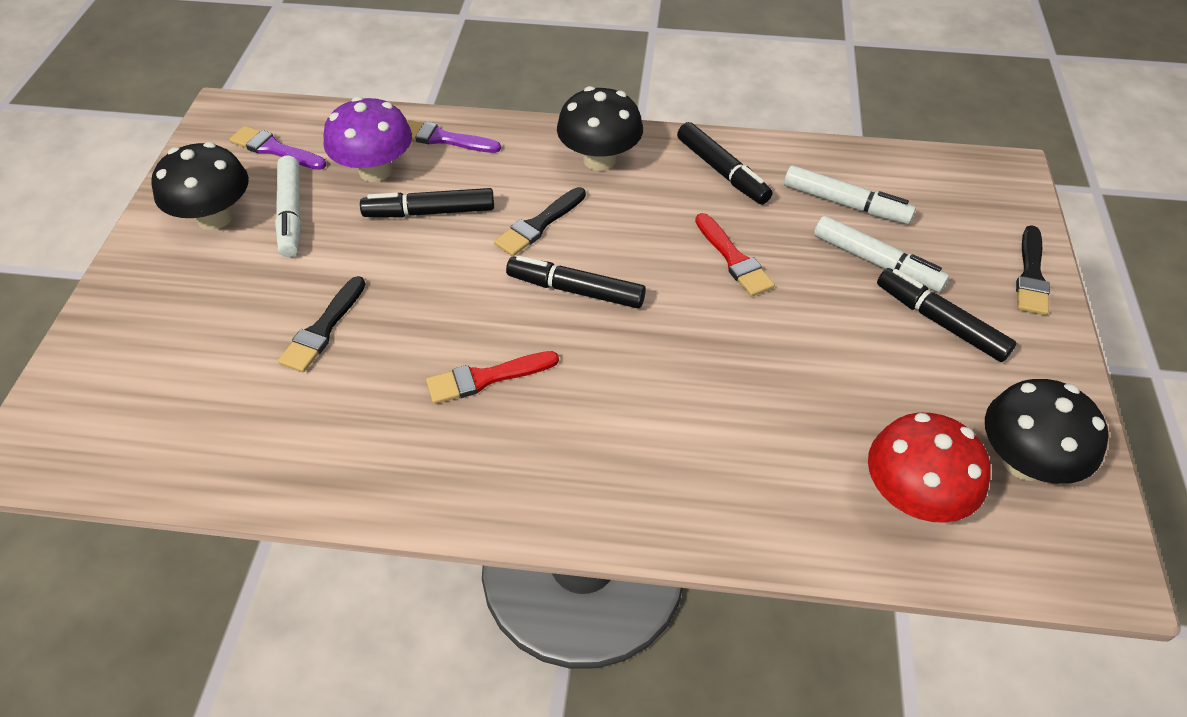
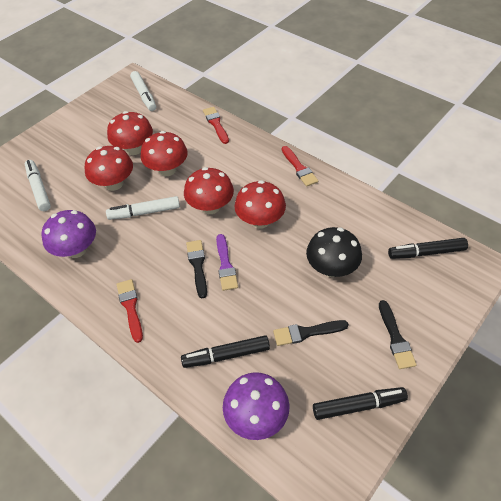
black marker: [360,188,494,217] [506,255,646,308] [677,122,772,205] [877,268,1017,362] = 4 -> [181,335,270,368] [313,387,408,420] [388,238,468,259] = 3
black mushroom: [151,142,249,230] [557,86,643,171] [985,379,1109,484] = 3 -> [306,227,362,277] = 1
purple brush: [229,126,326,170] [406,119,501,153] = 2 -> [216,234,238,291] = 1
purple mushroom: [324,97,412,182] = 1 -> [42,210,96,258] [223,372,289,440] = 2
red brush: [426,351,559,404] [695,213,775,297] = 2 -> [117,279,143,343] [203,107,229,144] [282,146,318,187] = 3
red mushroom: [868,412,991,523] = 1 -> [85,146,133,191] [107,111,153,155] [140,131,188,176] [184,167,234,214] [235,180,286,229] = 5

